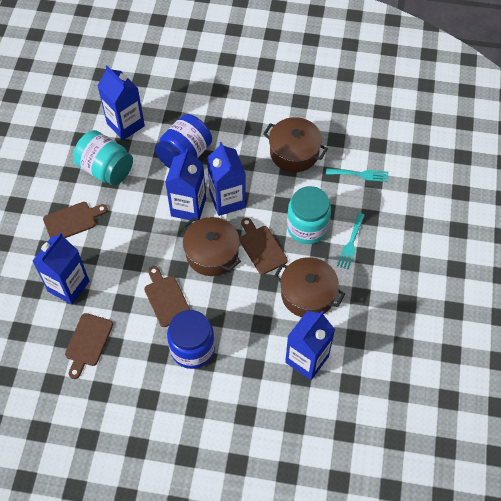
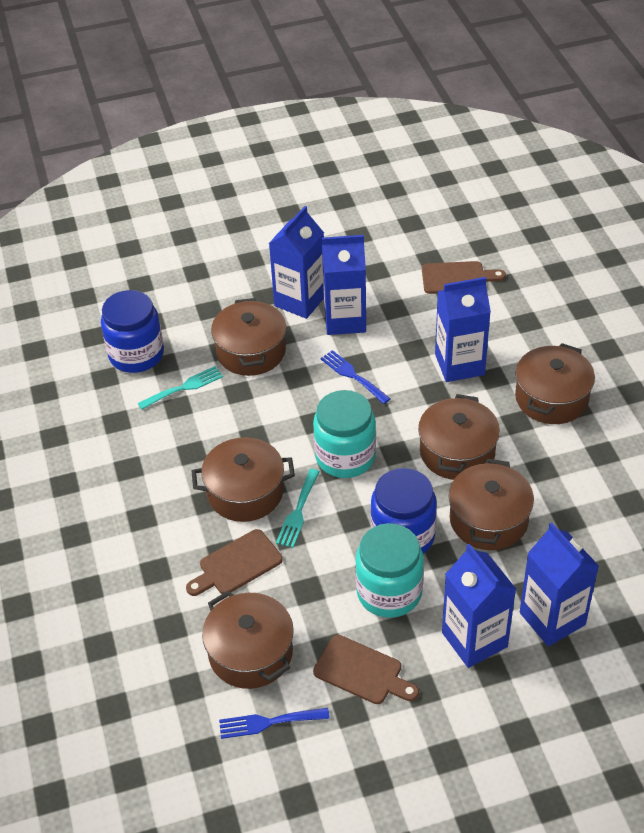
blue fork: none = 0 -> [219,708,330,739] [320,350,391,404] = 2
brown cutting board: [43,202,108,238] [65,313,113,379] [144,266,190,327] [240,218,288,275] = 4 -> [186,529,283,596] [313,635,419,704] [422,261,506,294] = 3
brown pot: [183,217,241,276] [263,117,328,172] [274,257,345,317] = 3 -> [192,437,295,522] [202,591,294,689] [211,298,286,376] [418,394,500,480] [449,459,534,550] [515,343,595,424] = 6

